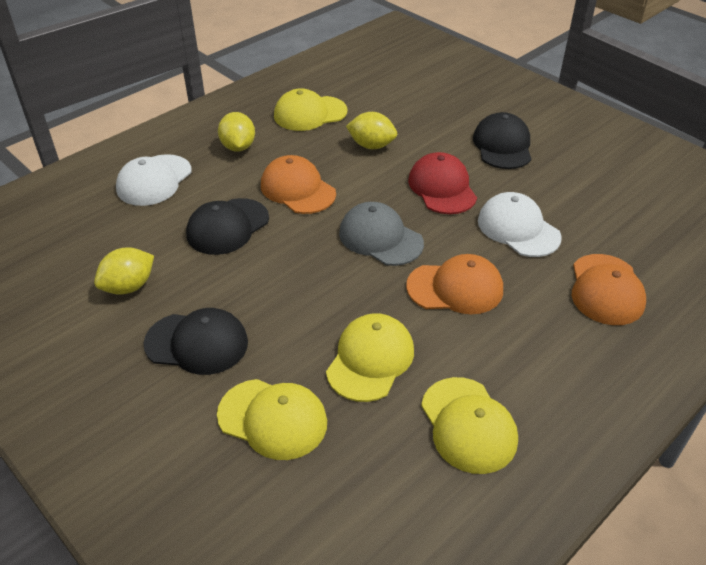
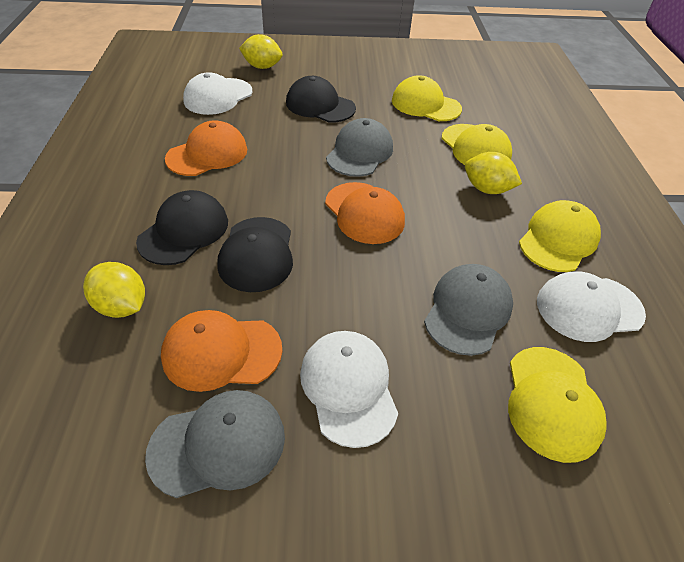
grey cap: [339,202,424,266] = 1 -> [145,390,285,498] [326,118,393,177] [424,264,513,356] = 3
red cap: [408,152,477,214] = 1 -> none = 0
white cap: [116,154,192,206] [478,192,562,257] = 2 -> [183,72,253,115] [300,331,398,448] [537,271,646,342] = 3

